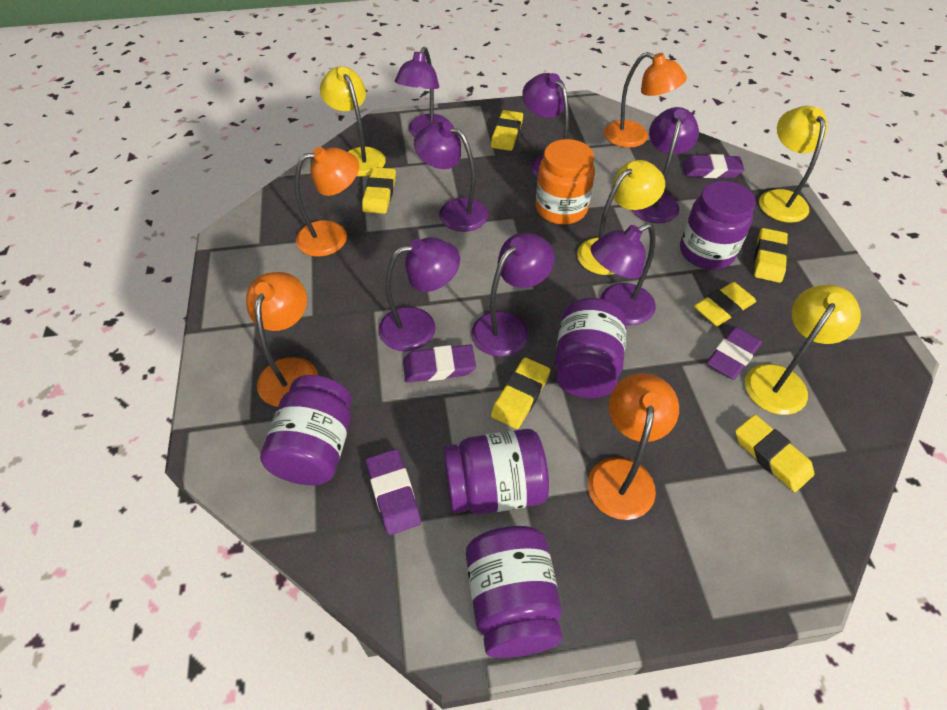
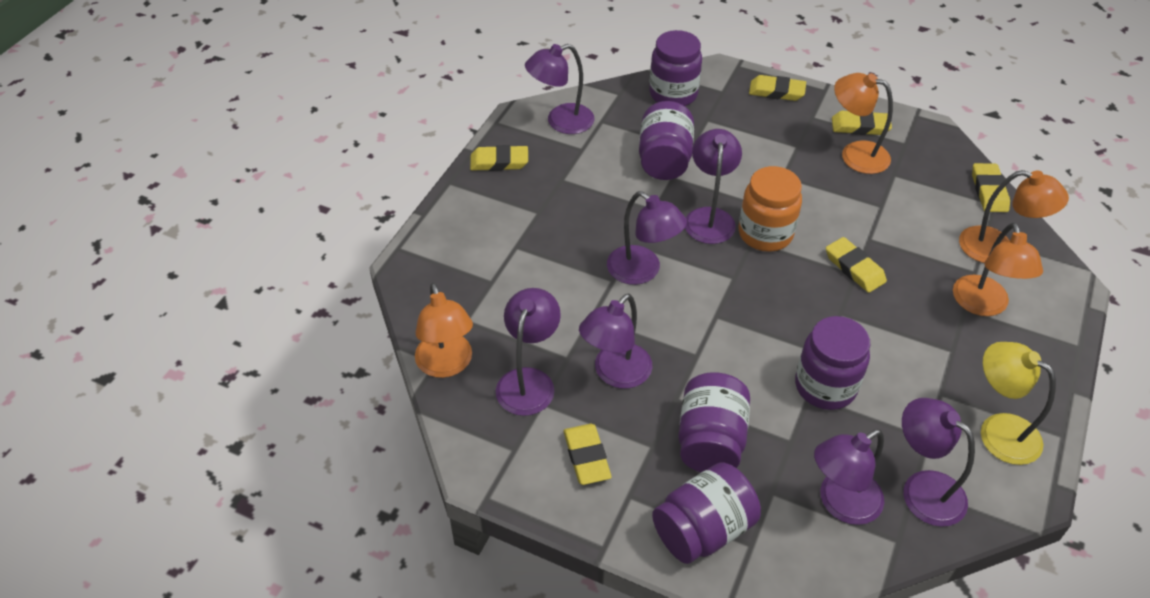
purple eraser: [366,449,421,535] [403,345,476,383] [683,154,744,178] [706,326,762,380] = 4 -> none = 0
yellow lamp: [320,66,386,177] [577,160,665,275] [745,285,861,415] [759,106,827,223] = 4 -> [981,342,1056,465] = 1

